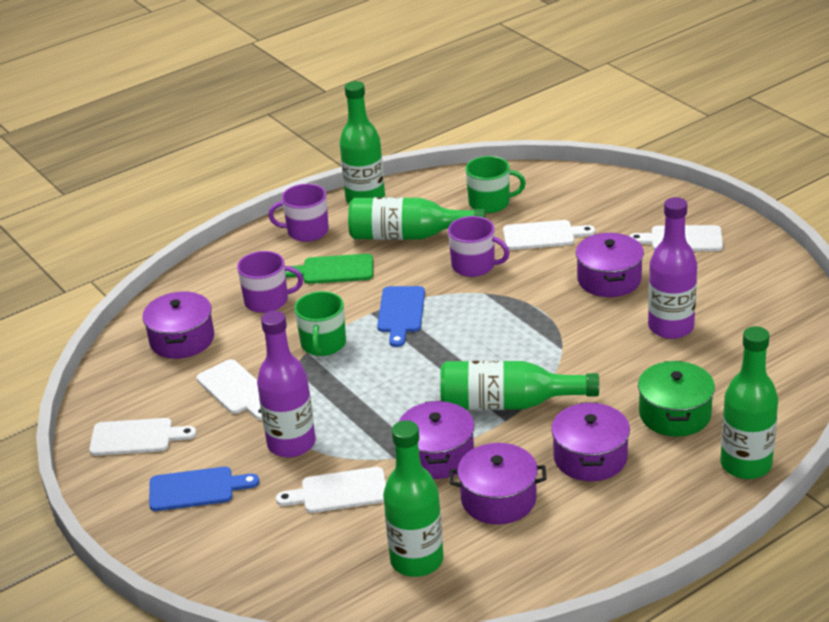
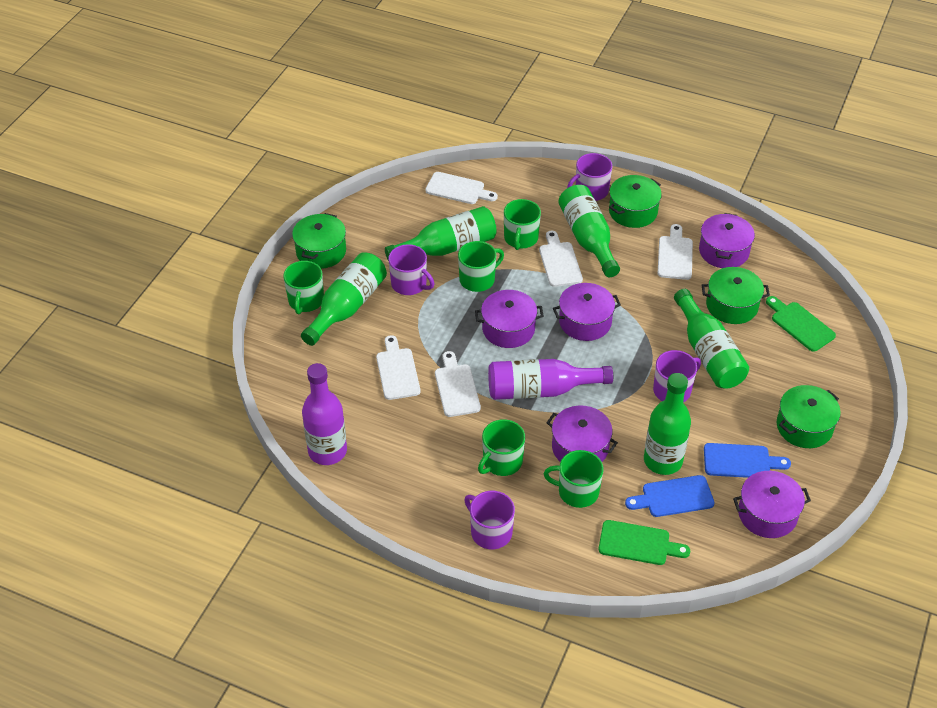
green cutting board: [285,254,373,284] = 1 -> [599,520,690,565] [766,296,836,352] = 2
green mug: [294,291,346,356] [466,156,526,213] = 2 -> [283,261,324,314] [458,241,504,292] [478,419,525,476] [504,199,541,250] [544,450,604,508] = 5
green pot: [638,361,715,437] = 1 -> [292,213,346,269] [609,175,662,228] [702,267,770,324] [777,385,841,448] = 4
purple mug: [237,251,303,313] [268,184,329,242] [448,216,510,277] = 3 -> [388,244,434,295] [464,491,515,549] [567,153,612,201] [653,350,701,402] = 4

